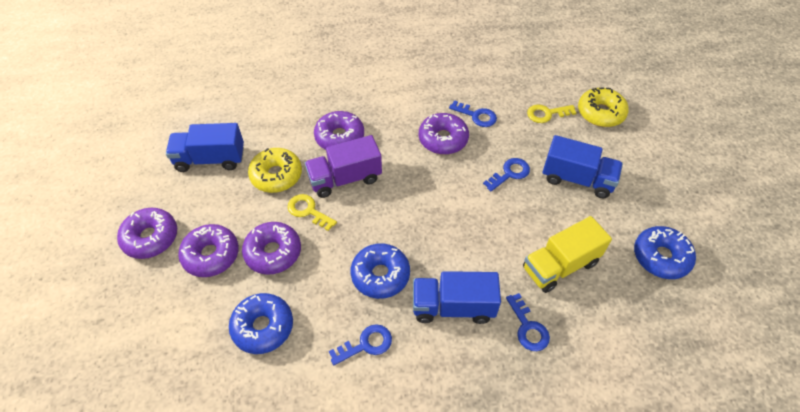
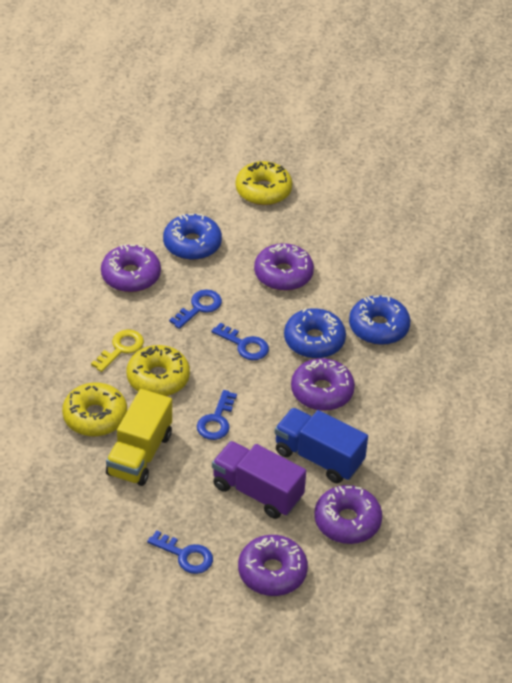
blue truck: [166,123,244,172] [413,271,501,324] [543,135,623,198] = 3 -> [275,408,368,483] = 1
yellow donut: [248,148,302,193] [578,87,629,127] = 2 -> [62,383,127,436] [127,345,190,396] [236,161,292,205] = 3
yellow key: [288,194,337,231] [527,104,576,123] = 2 -> [91,329,144,372] = 1

